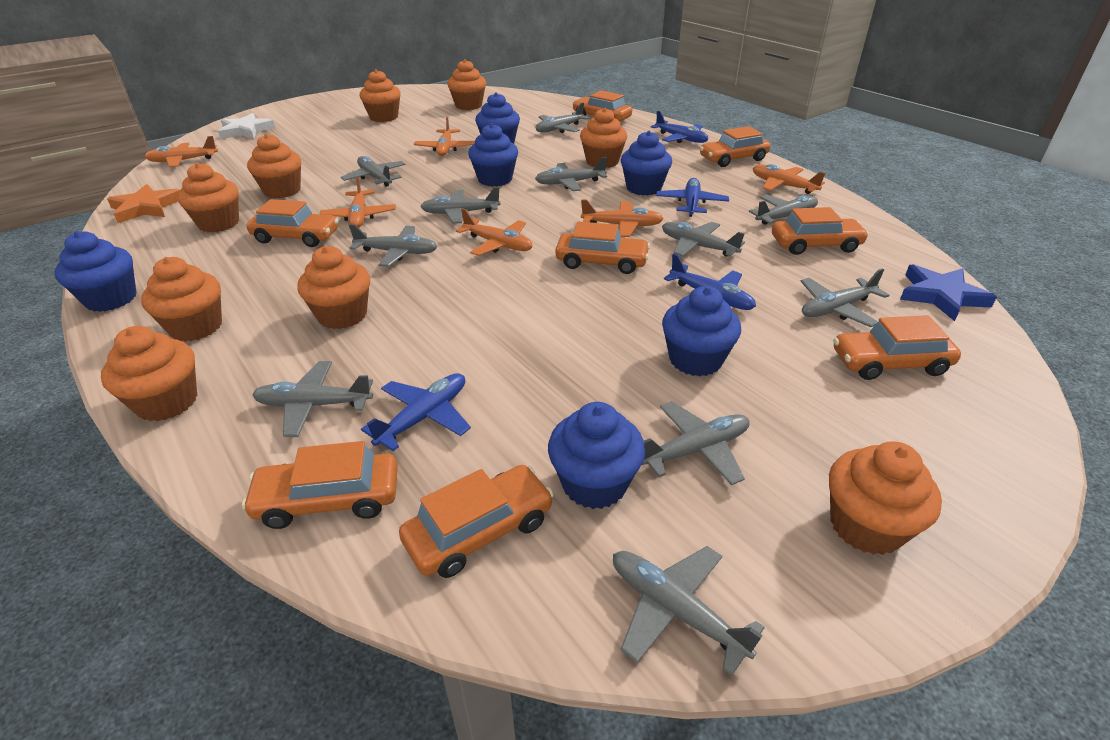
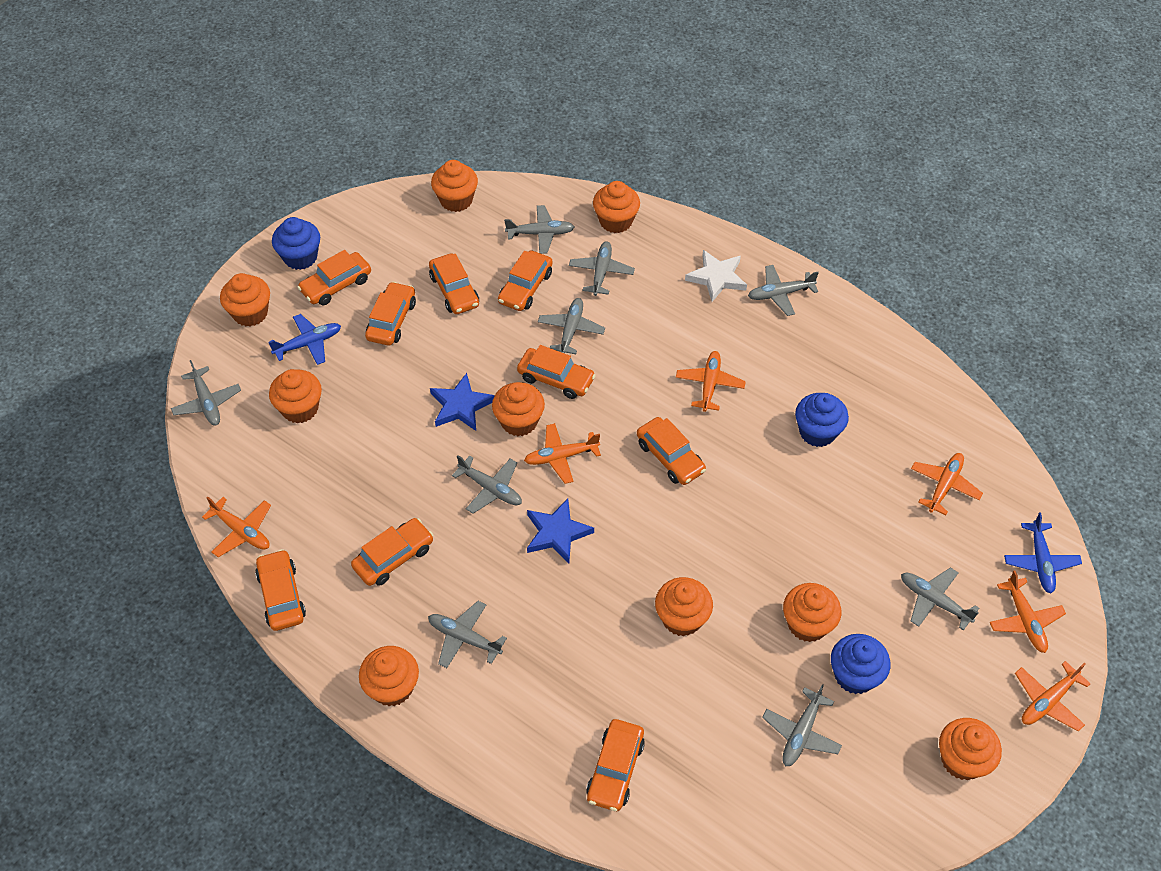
blue cupcake: [54,231,137,312] [468,123,518,187] [475,92,520,144] [548,402,645,509] [621,131,672,195] [662,286,741,376] = 6 -> [272,217,320,270] [795,393,849,447] [831,634,890,694] = 3
blue plane: [361,373,471,451] [651,111,708,143] [656,178,729,217] [664,253,756,310] = 4 -> [268,314,341,365] [1004,513,1082,593] = 2
blue star: [900,264,997,321] = 1 -> [430,373,495,431] [527,498,594,564] = 2
grey plane: [252,361,373,437] [341,156,406,187] [349,224,437,267] [420,187,500,224] [535,157,607,191] [536,103,589,133] [613,546,765,676] [642,401,750,485] [662,222,745,257] [749,195,818,225] [800,268,889,327] = 11 -> [171,360,241,426] [428,601,507,668] [452,455,522,514] [504,205,574,254] [538,298,605,354] [569,241,635,296] [748,265,819,316] [762,684,842,767] [901,567,979,631] = 9
orange car: [242,441,398,529] [246,199,339,247] [399,465,554,578] [555,221,650,274] [572,90,632,121] [700,126,770,167] [772,207,869,255] [833,315,961,380] = 8 -> [255,549,306,631] [297,250,371,306] [351,518,433,586] [365,282,416,345] [429,253,479,314] [498,250,553,311] [517,345,596,399] [586,719,645,811] [637,417,706,485] = 9
orange star: [107,184,180,223] = 1 -> none = 0

